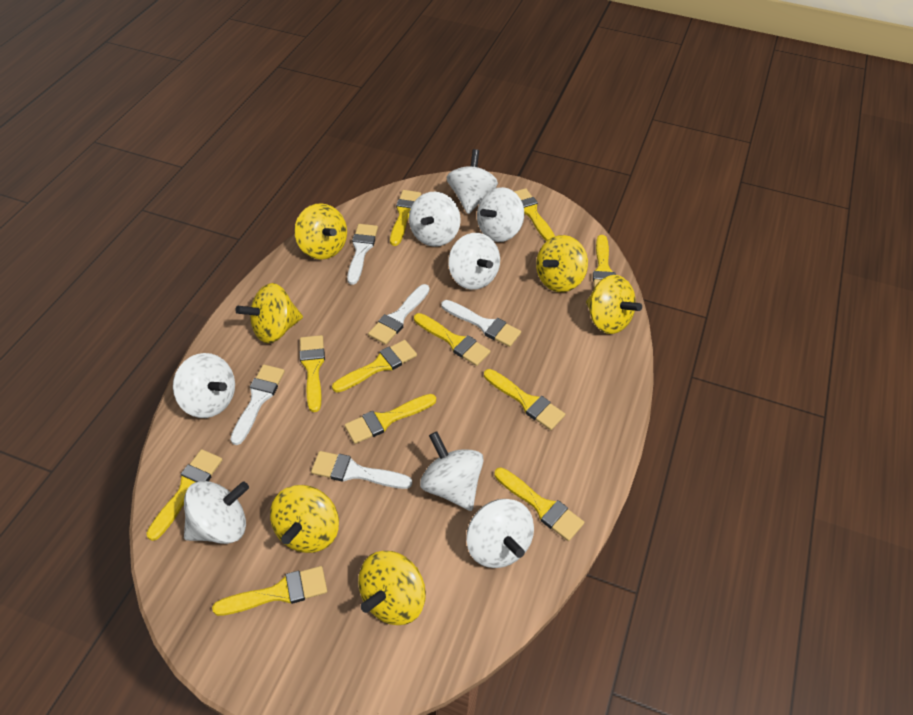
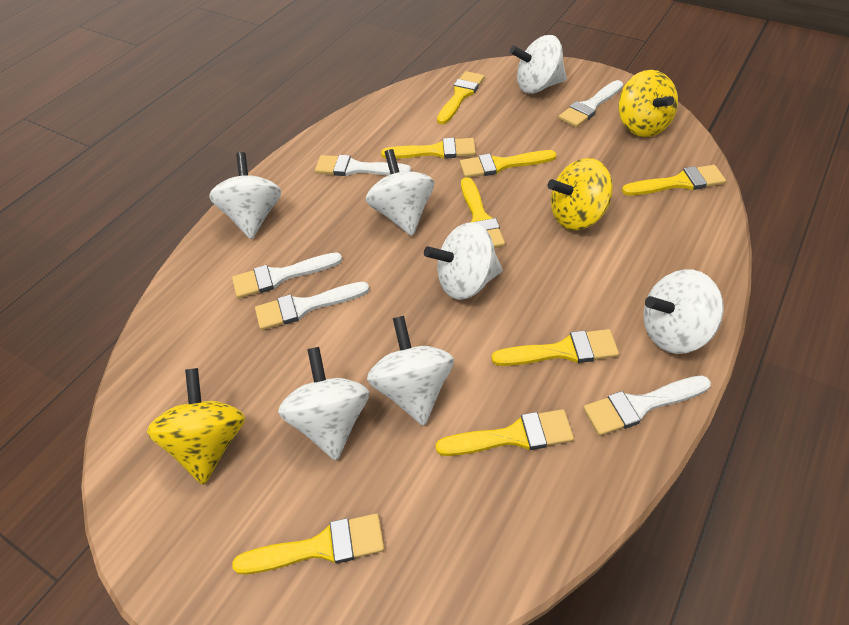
white spinning top: [173,353,235,418] [184,481,249,544] [409,192,461,247] [420,431,484,511] [447,149,498,214] [448,233,500,290] [466,499,534,568] [477,187,524,242] = 8 -> [209,152,281,239] [278,347,369,461] [366,149,434,236] [367,316,454,426] [424,222,503,300] [510,35,567,94] [644,269,724,354] = 7
yellow brush: [146,449,223,541] [212,566,327,616] [300,335,325,412] [332,340,417,393] [345,394,436,444] [390,190,421,246] [414,313,491,366] [484,369,565,430] [494,467,584,541] [514,188,555,241] [593,235,616,287] = 11 -> [232,514,384,575] [381,138,476,159] [436,409,574,456] [437,71,485,124] [460,150,557,178] [461,177,505,248] [492,329,619,366] [622,165,726,196] = 8
yellow spinning top: [235,283,303,343] [270,485,339,553] [294,203,347,260] [358,551,426,625] [536,235,588,292] [586,275,642,334] = 6 -> [147,368,245,485] [548,158,613,231] [618,70,678,137] = 3

